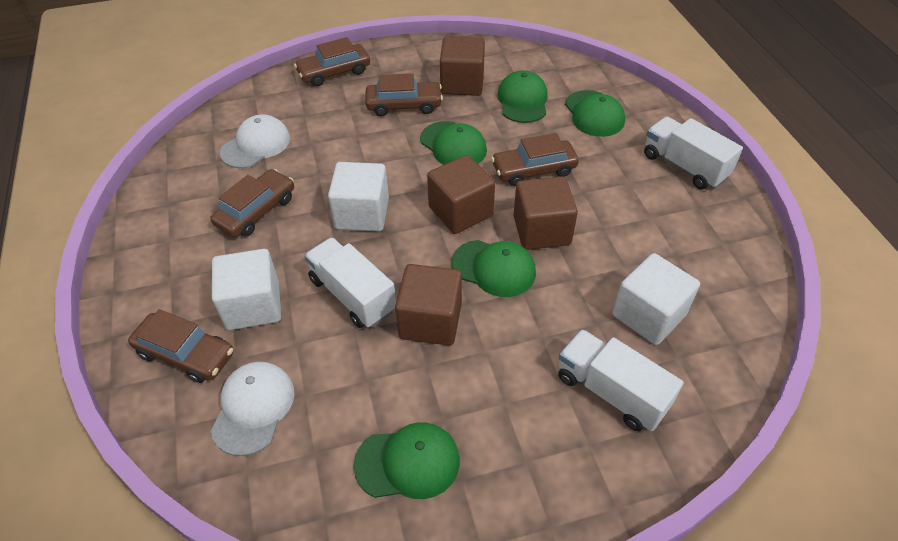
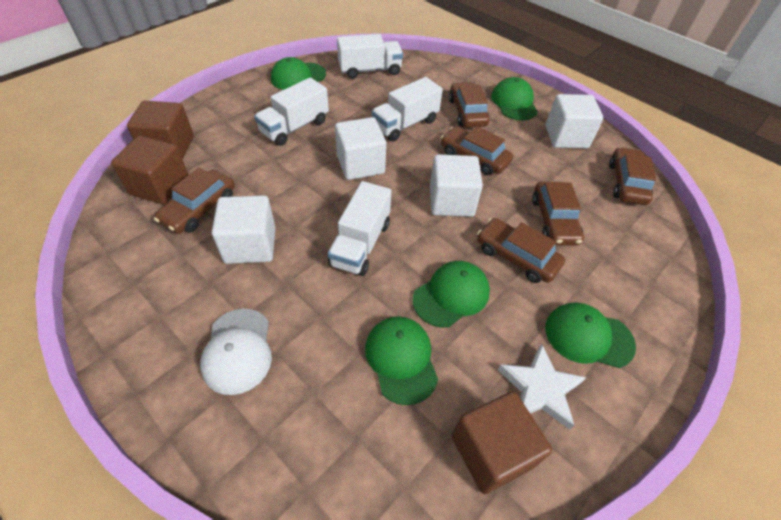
brown car: [128,309,234,383] [210,169,294,237] [294,37,370,86] [365,73,443,116] [491,133,579,186] = 5 -> [154,167,235,234] [441,126,513,175] [449,82,490,128] [477,218,565,283] [532,182,584,246] [609,147,656,205] = 6
brown cube: [395,264,462,345] [427,155,495,234] [440,37,485,96] [513,176,578,250] = 4 -> [111,136,189,205] [127,101,194,159] [452,391,552,494] = 3
white cap: [211,362,295,456] [220,114,290,168] = 2 -> [200,309,272,395] = 1
white cube: [212,249,281,330] [328,162,389,231] [612,253,700,345] = 3 -> [212,195,275,264] [335,117,386,180] [430,154,483,217] [546,94,604,148] = 4
white star: none = 0 -> [498,344,586,430] = 1
white truck: [304,237,396,328] [558,329,684,431] [644,117,743,190] = 3 -> [254,78,329,146] [328,181,392,276] [337,34,403,79] [371,77,443,142] = 4

